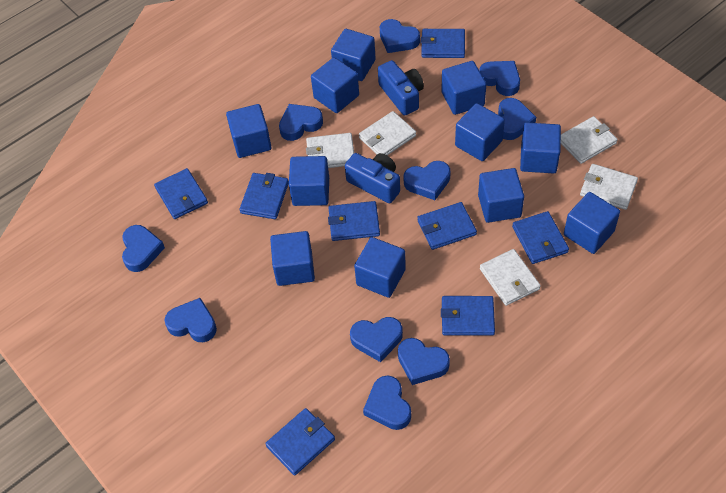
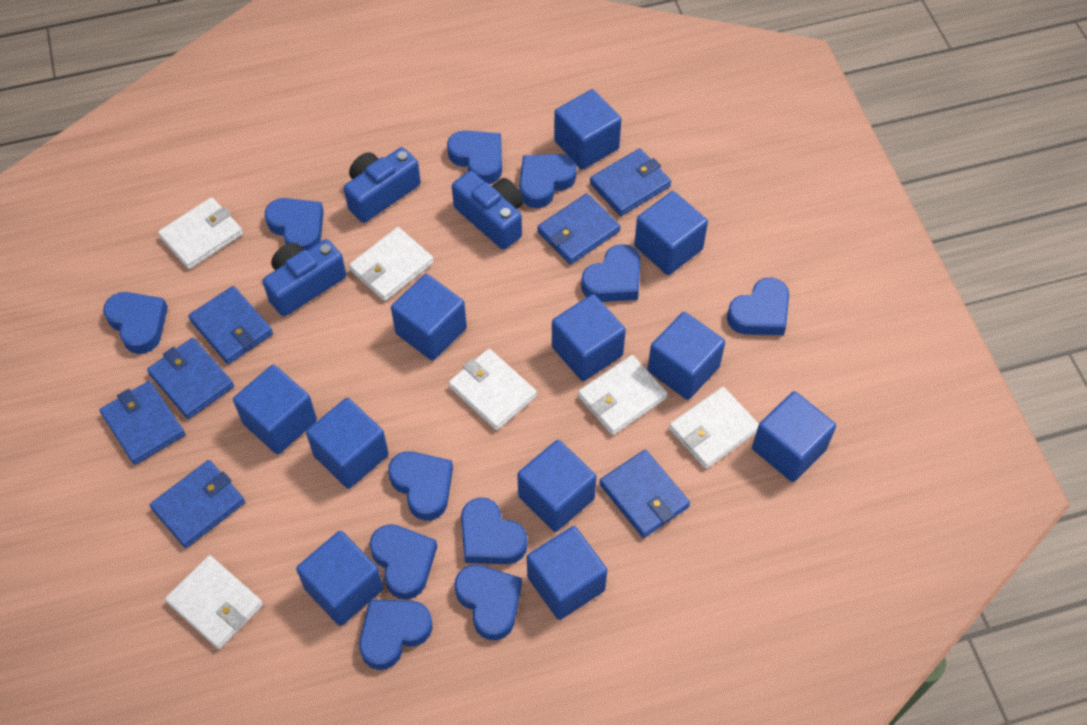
blue camera: [345,153,400,203] [378,60,424,116] = 2 -> [263,239,346,317] [344,147,421,223] [452,171,523,250] = 3
blue heart: [122,225,165,272] [165,298,217,342] [279,104,323,141] [350,317,403,362] [363,375,411,430] [380,19,420,53] [398,338,450,385] [403,161,451,200] [479,61,520,96] [498,98,536,140] = 10 -> [103,292,168,354] [265,198,324,250] [359,600,433,670] [370,524,437,600] [388,451,453,521] [447,130,502,184] [454,565,522,640] [461,497,528,564] [519,154,577,208] [581,244,640,302] [727,278,789,335] = 11
blue wallet: [154,168,208,219] [239,173,289,219] [265,408,335,476] [328,201,380,241] [417,202,477,250] [421,29,465,58] [441,296,495,336] [512,211,569,264] = 8 -> [100,381,185,465] [147,338,234,419] [150,460,245,548] [188,286,273,364] [537,193,621,265] [590,148,671,216] [599,450,690,538] = 7
white wallet: [306,133,354,168] [359,111,416,155] [480,249,541,306] [561,116,618,164] [580,164,638,210] = 5 -> [158,197,243,269] [165,555,263,649] [349,227,434,301] [449,349,537,430] [578,355,667,435] [669,387,759,469] = 6

